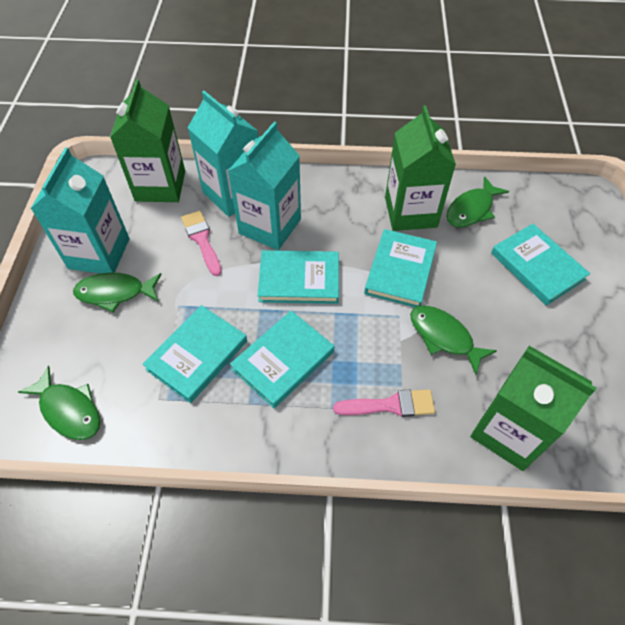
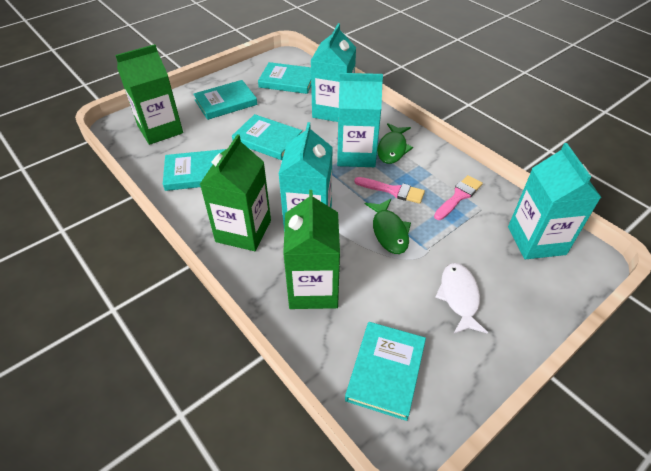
green fish: [18,365,100,440] [73,273,162,312] [410,306,497,375] [446,176,509,227] = 4 -> [365,199,411,254] [377,123,413,164] = 2
turquoise carton: [31,147,130,274] [187,91,258,217] [228,121,301,250] = 3 -> [279,122,333,229] [311,23,356,122] [337,73,383,167] [508,143,601,259] = 4
white fish: none = 0 -> [435,263,488,334] = 1

